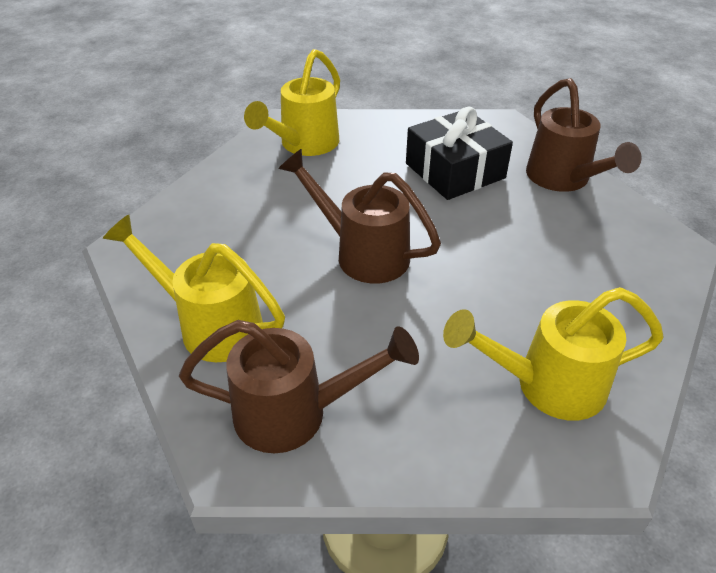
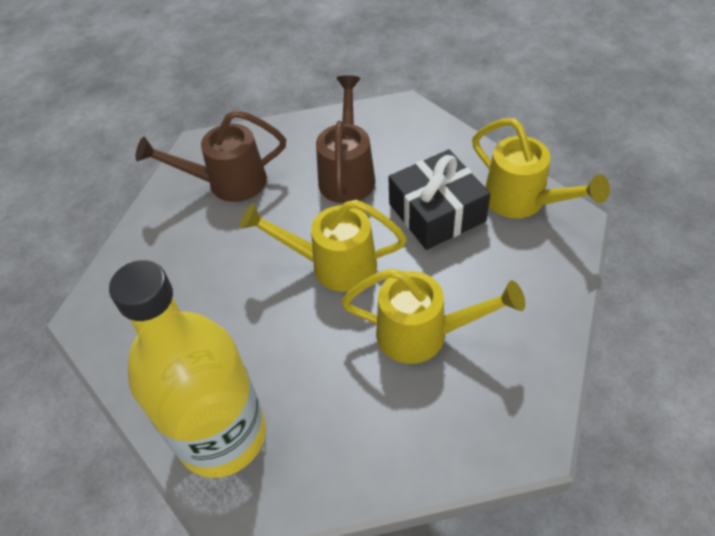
brown watering can: [179,320,419,453] [278,148,441,284] [526,78,641,192] = 3 -> [136,110,286,202] [316,75,375,203] = 2
yellow bottle: none = 0 -> [109,260,266,478] = 1

